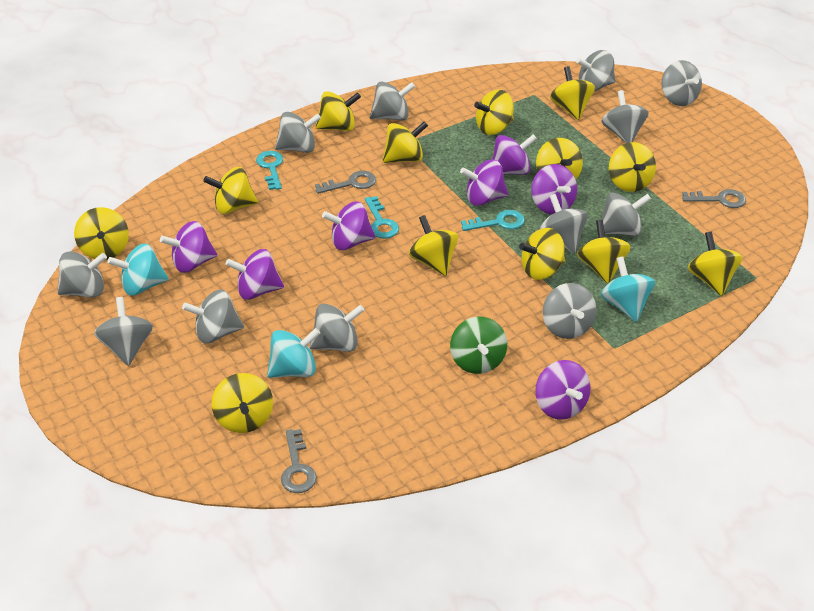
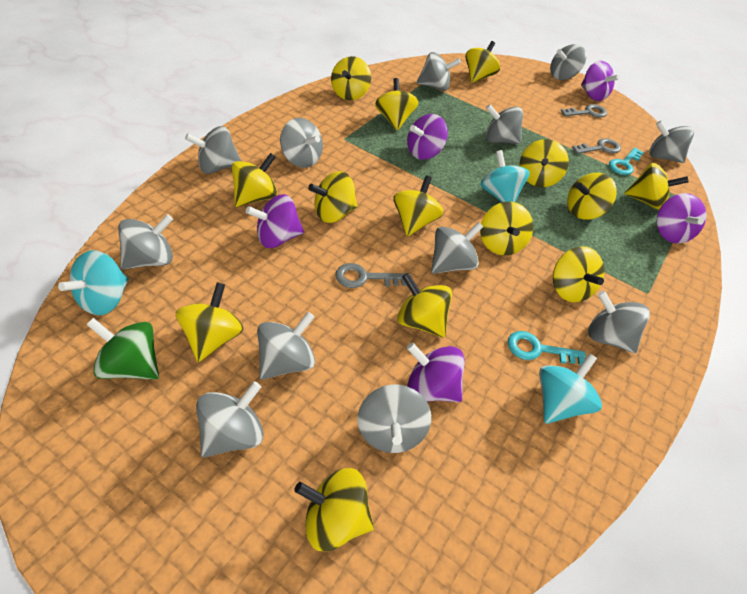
purple spinning top: [160,221,217,273] [225,249,284,300] [322,201,376,250] [460,159,508,206] [493,134,537,175] [531,164,577,215] [535,360,591,420] = 7 -> [246,194,304,248] [407,114,448,160] [407,342,465,402] [581,61,620,101] [656,193,706,244] = 5
turquoise key: [256,151,283,190] [365,196,399,239] [461,210,525,231] = 3 -> [507,331,586,365] [609,148,644,175] = 2
yellow spinning top: [74,207,129,260] [203,167,258,214] [211,373,273,433] [316,91,361,131] [383,121,428,163] [409,215,458,276] [474,89,514,135] [519,228,565,280] [536,138,583,180] [550,66,595,120] [577,220,631,284] [609,142,656,192] [688,232,742,296] = 13 -> [176,282,244,362] [232,153,278,207] [294,468,374,552] [308,171,358,223] [331,56,371,100] [375,78,419,131] [394,175,444,237] [397,273,452,338] [465,41,500,83] [480,202,533,255] [520,139,569,187] [553,246,604,302] [567,173,617,220] [624,163,689,210] = 14

